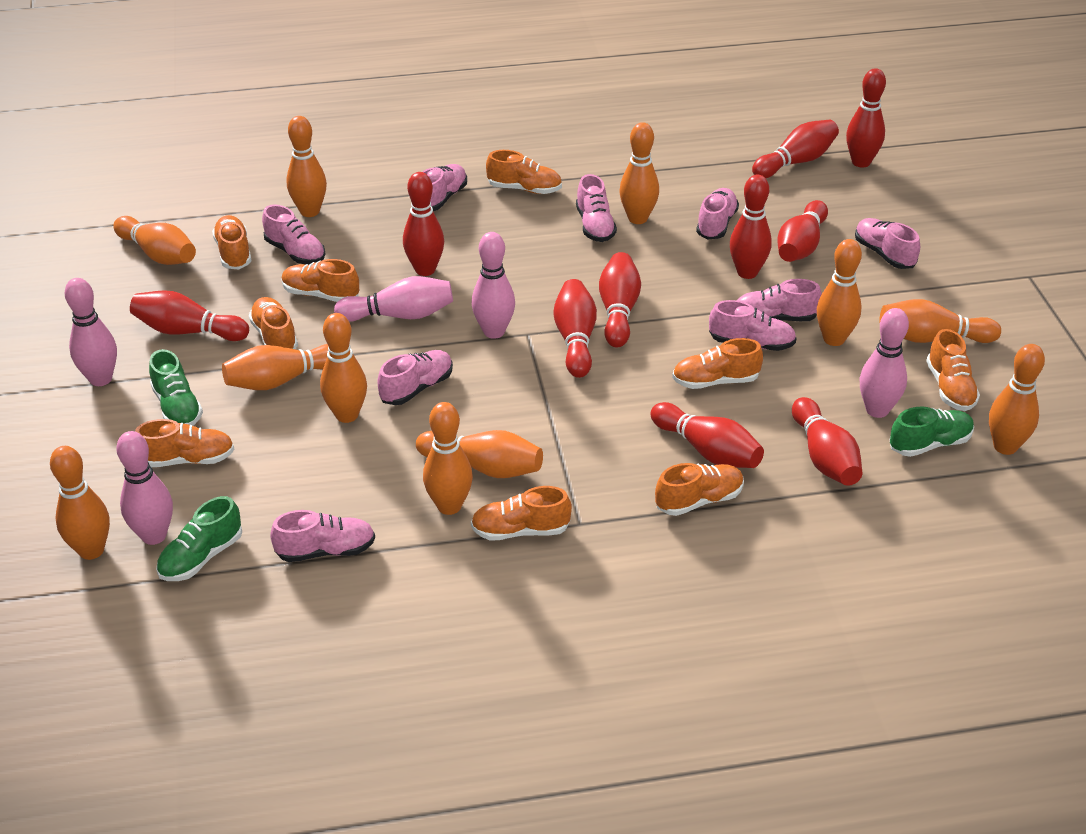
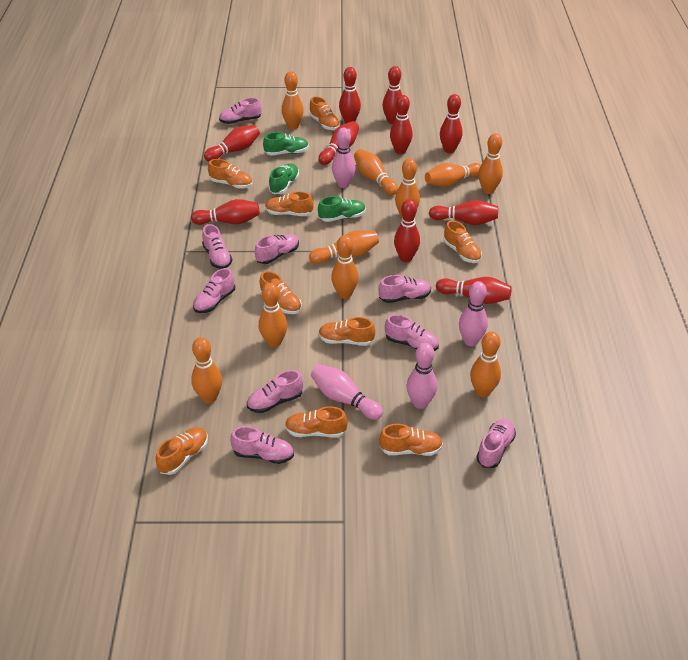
orange bowling pin: [50,446,110,560] [113,216,196,265] [222,344,328,390] [286,116,327,217] [320,313,367,423] [416,430,543,478] [423,402,473,515] [619,122,659,224] [817,239,862,346] [879,299,1001,343] [989,344,1045,455] = 11 -> [191,337,222,403] [259,283,287,348] [282,71,304,130] [309,230,379,264] [331,235,359,299] [354,149,398,195] [395,158,420,218] [425,163,481,187] [470,331,501,397] [478,133,503,194] = 10
pink bowling pin: [65,278,117,386] [116,431,173,545] [334,276,453,322] [472,232,515,339] [860,308,909,418] = 5 -> [311,364,383,420] [332,128,356,188] [407,343,437,409] [459,281,488,346] = 4

